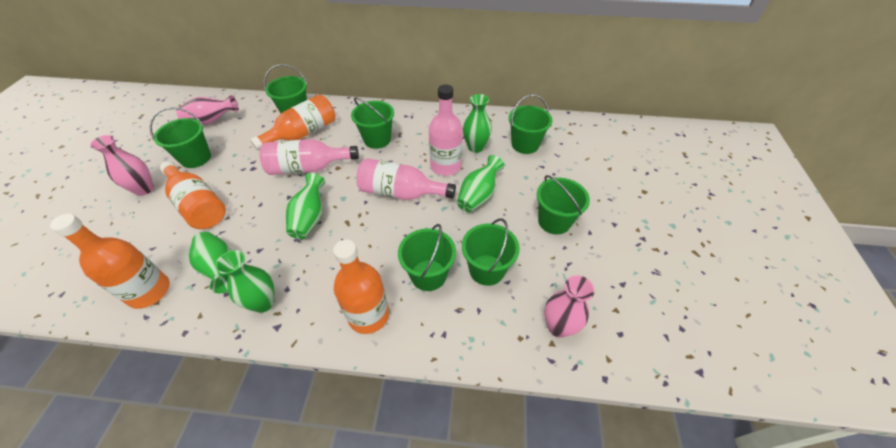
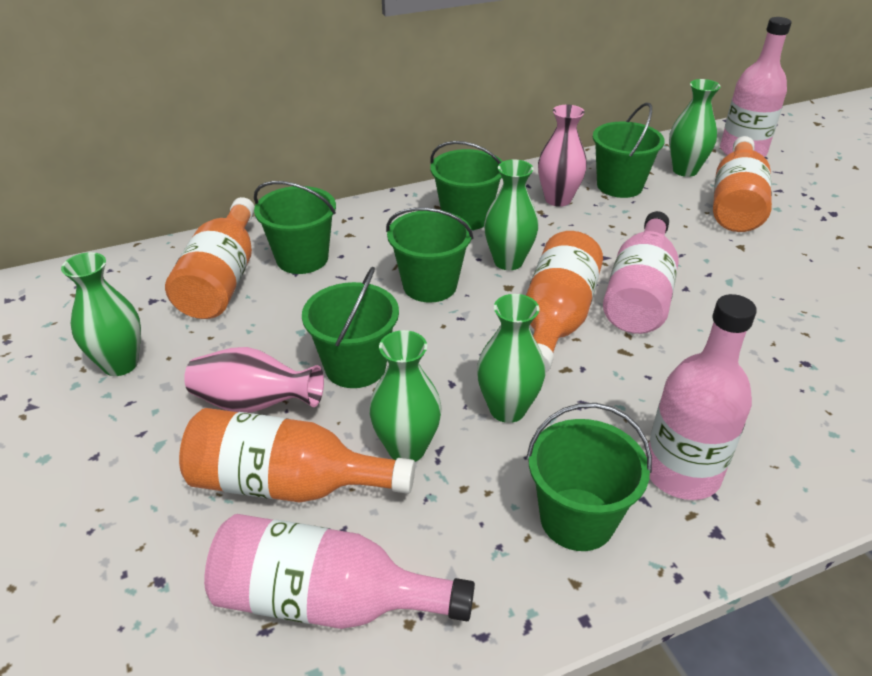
green bucket: [150,107,211,168] [264,64,307,113] [351,97,394,149] [398,224,456,291] [462,218,520,286] [509,94,552,154] [537,175,590,235] = 7 -> [254,181,336,274] [302,267,399,388] [386,207,473,303] [430,141,503,230] [526,403,652,551] [593,103,665,198] = 6
pink bottle: [260,139,359,175] [356,158,456,200] [429,84,463,176] = 3 -> [204,514,475,629] [603,211,679,334] [646,294,757,500] [720,17,792,157] = 4
pink vase: [90,135,154,196] [176,95,239,125] [544,275,595,337] = 3 -> [184,347,324,413] [538,105,587,207] = 2

